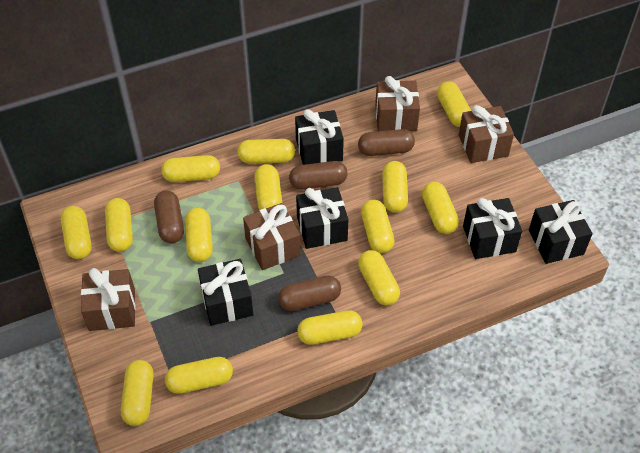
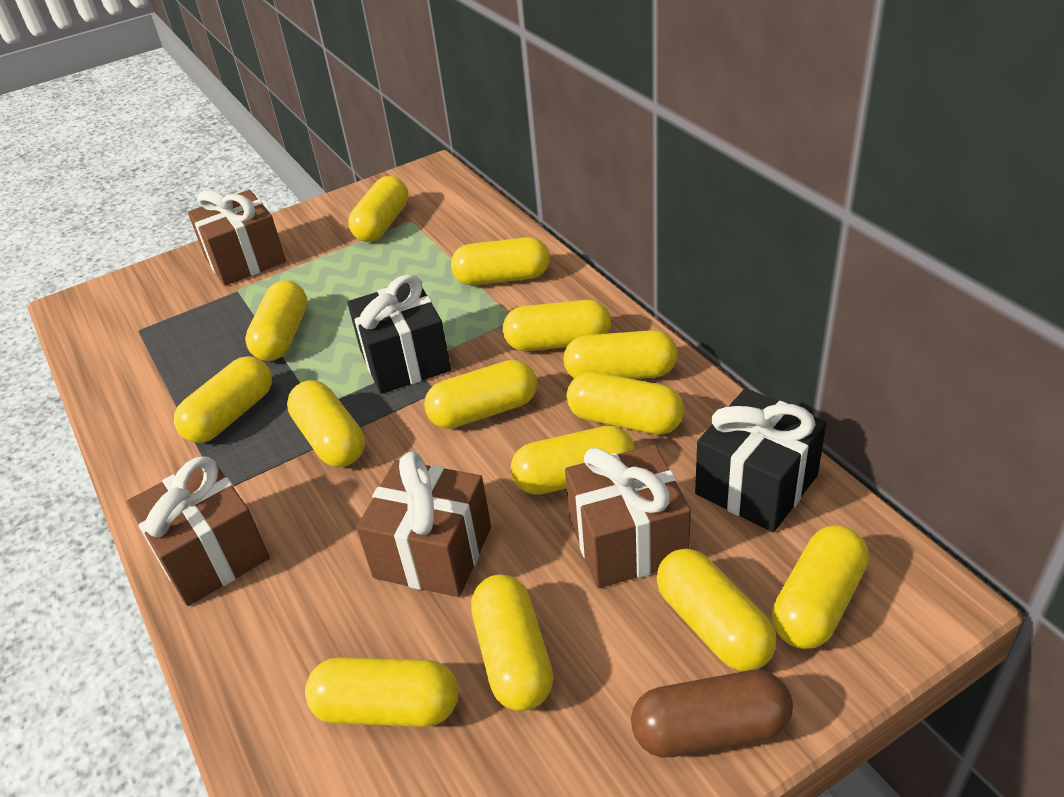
black gift: [198,259,253,326] [295,109,344,165] [296,187,349,249] [463,198,522,259] [529,200,593,264] = 5 -> [347,274,451,394] [695,388,826,532] = 2
brown capsule: [154,190,184,244] [278,275,341,311] [289,161,348,190] [358,129,415,156] = 4 -> [631,670,793,758] = 1

